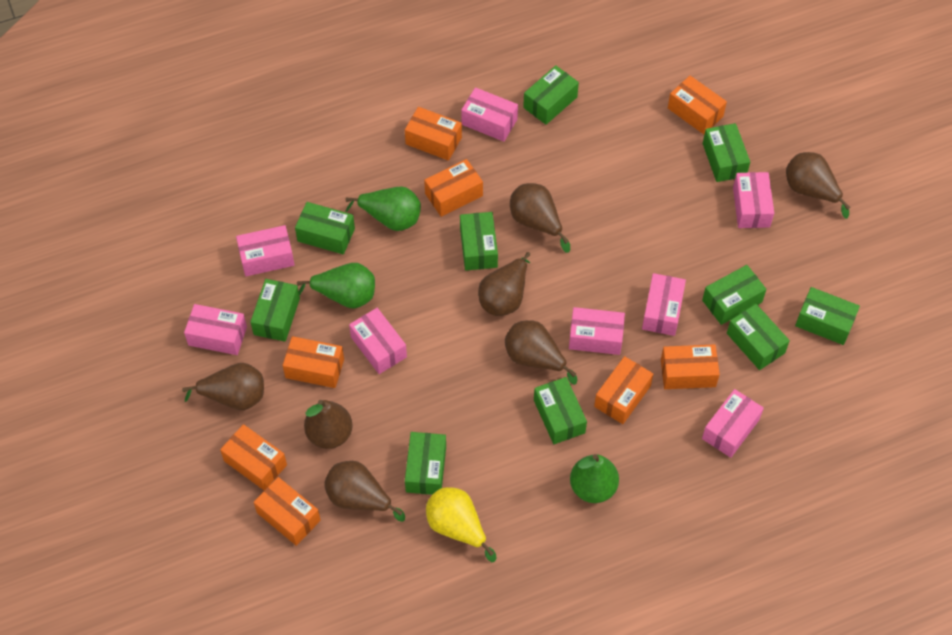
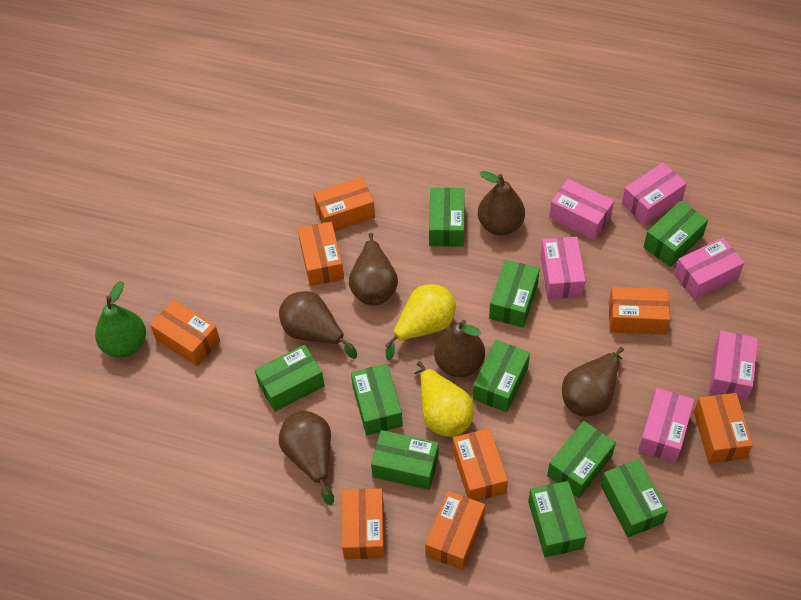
brown pear: [182,363,264,410] [304,400,353,449] [324,461,405,522] [478,252,530,316] [505,320,577,385] [510,183,570,253] [786,152,850,219] = 7 -> [279,291,357,359] [279,411,334,505] [349,233,398,306] [434,320,485,377] [478,171,525,235] [562,347,624,417] = 6
green pear: [297,263,375,309] [345,186,421,231] [570,454,619,503] = 3 -> [95,281,146,358] = 1
pink box: [184,304,247,355] [236,225,295,276] [349,308,407,374] [461,87,518,142] [569,307,625,355] [642,273,686,336] [702,389,764,458] [733,172,774,228] = 8 -> [540,237,585,299] [549,179,614,240] [622,162,687,225] [638,388,694,463] [674,238,744,300] [709,331,758,401] = 6
yellow pear: [426,487,496,562] = 1 -> [385,284,456,360] [414,361,474,437] = 2

